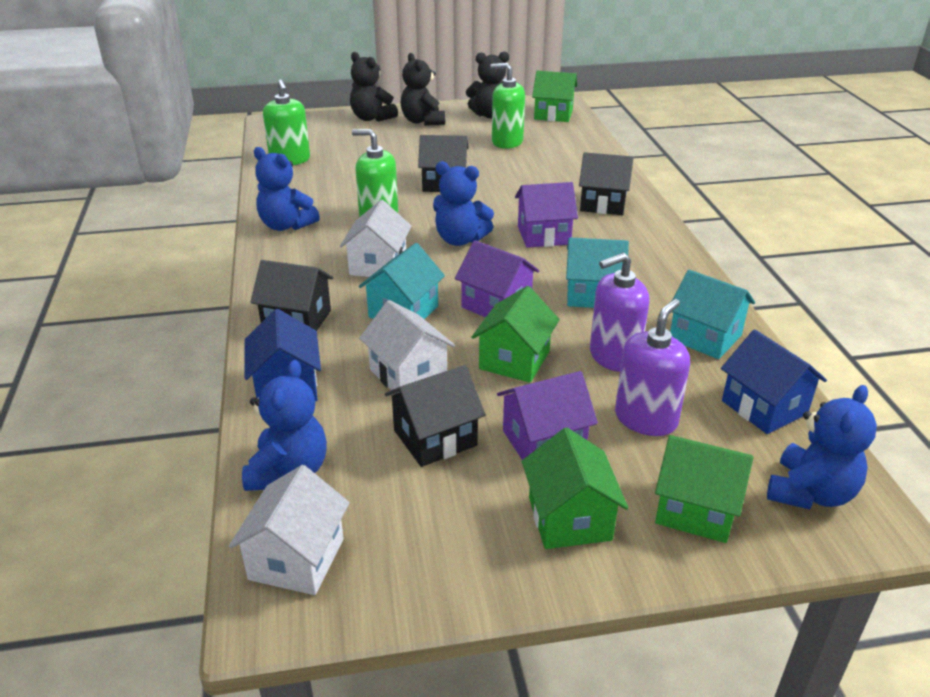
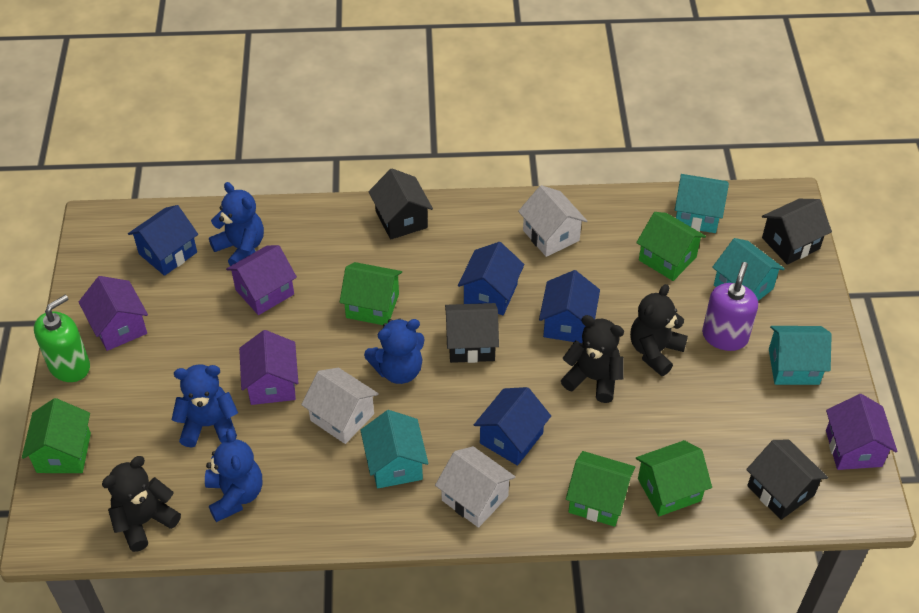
blue house: [245,309,321,401] [721,329,827,434] = 2 -> [128,205,198,276] [458,242,524,315] [474,387,551,466] [539,270,600,343] = 4
green house: [471,286,560,383] [522,428,628,549] [532,71,577,122] [655,435,754,543] = 4 -> [22,398,91,473] [339,262,402,325] [566,451,636,527] [636,212,706,281] [636,440,712,516] = 5
green soap dispenser: [263,79,310,165] [352,129,398,217] [491,63,525,149] = 3 -> [34,295,90,382] = 1
purple house: [455,240,540,317] [497,371,598,460] [515,182,578,248] = 3 -> [78,276,148,351] [226,245,297,315] [239,330,298,405] [826,394,897,470] = 4
purple soap dispenser: [590,253,650,372] [615,299,690,436] = 2 -> [702,262,758,351] = 1
turquoise house: [359,243,445,319] [566,237,629,308] [670,270,755,359] = 3 -> [360,410,429,489] [675,174,729,233] [712,238,785,301] [769,326,832,385] = 4

